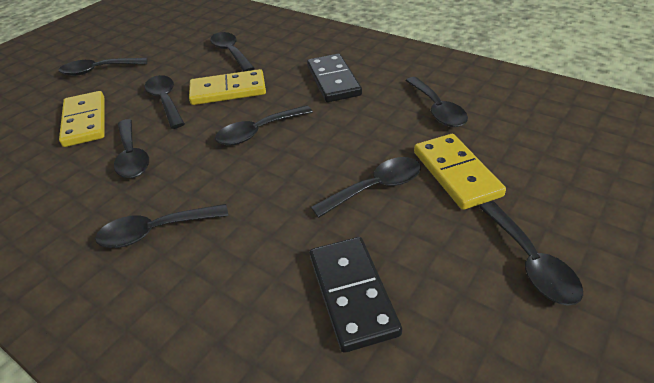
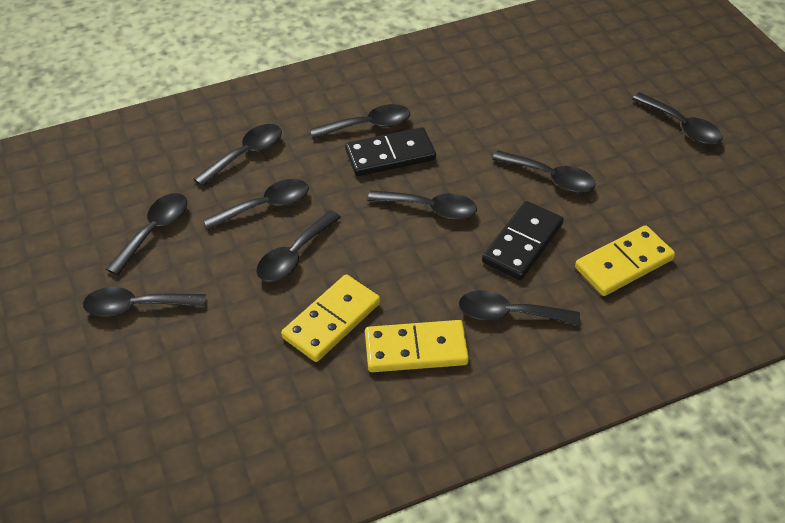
black spoon: [59,58,147,76] [95,204,229,248] [114,119,149,178] [145,75,185,129] [210,32,255,72] [215,105,313,145] [311,157,421,218] [405,77,468,127] [479,201,583,306] = 9 -> [83,287,206,317] [106,193,187,276] [194,124,282,187] [203,179,309,230] [256,210,341,282] [310,104,410,139] [368,190,477,220] [459,290,580,325] [492,150,596,193] [632,92,722,145] = 10

